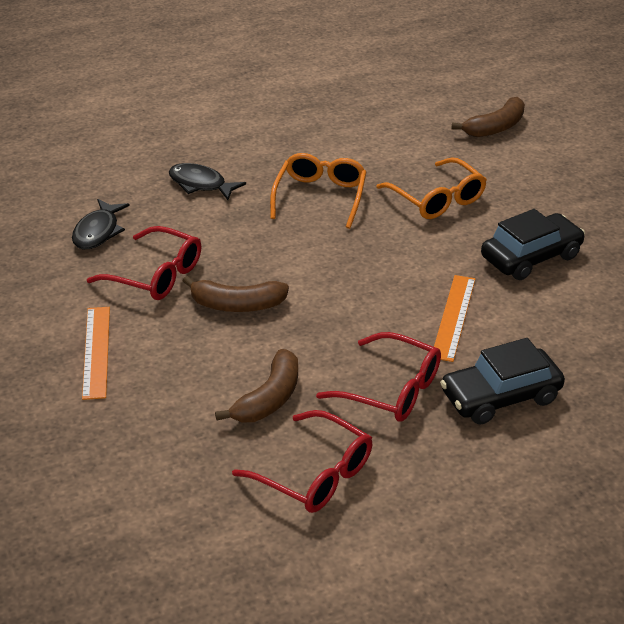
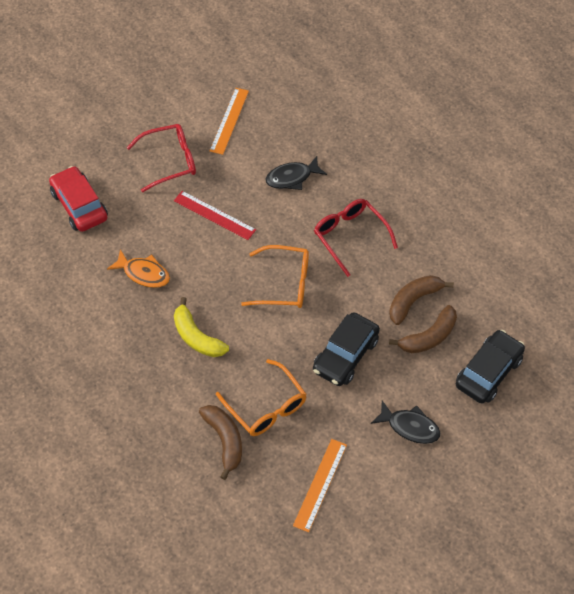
orange fish: none = 0 -> [107,249,170,288] = 1
red car: none = 0 -> [49,166,108,232] = 1
red glasses: [87,226,201,300] [232,410,373,513] [316,332,441,422] = 3 -> [127,124,196,192] [314,199,398,277] = 2
red ruler: none = 0 -> [174,191,256,240] = 1
yellow banana: none = 0 -> [174,297,229,357] = 1

